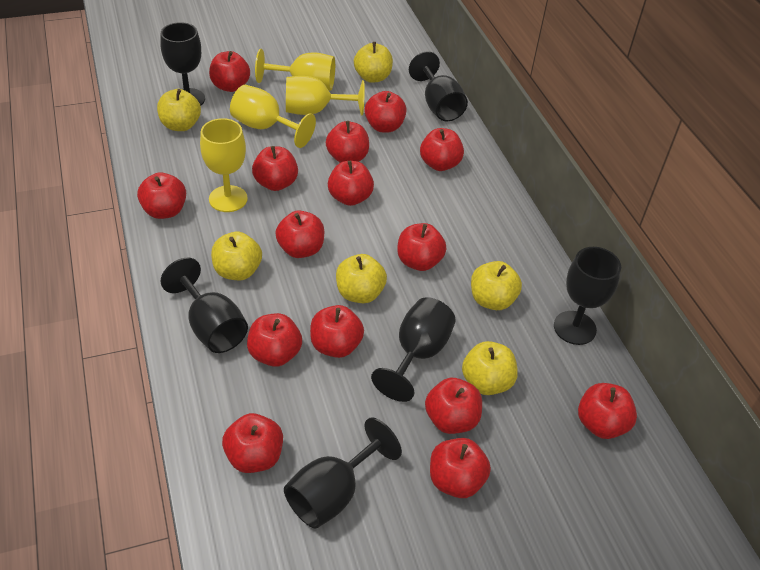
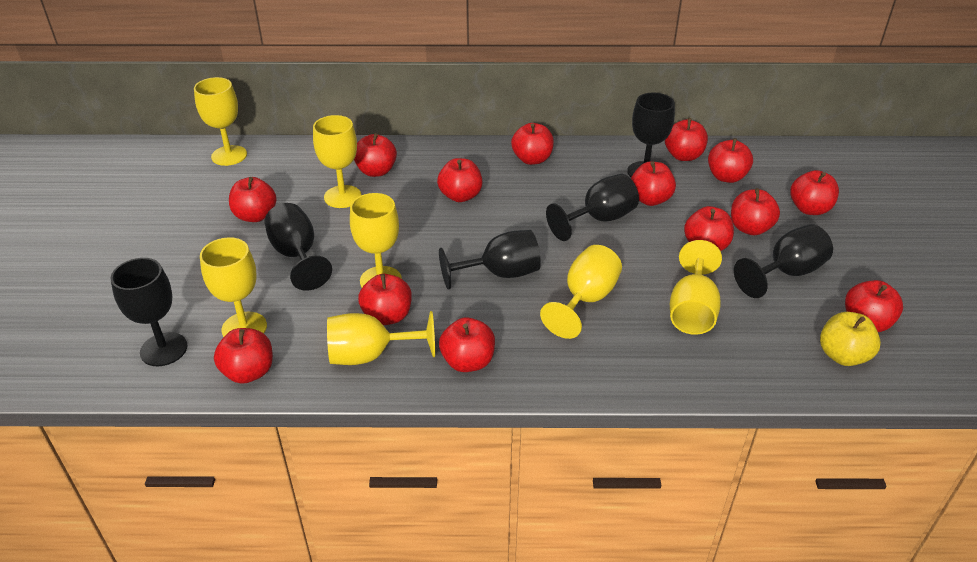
red apple: [137,172,186,219] [209,51,250,92] [222,413,283,473] [247,313,302,367] [252,146,298,191] [275,210,324,258] [310,305,364,358] [326,121,369,163] [328,161,374,206] [365,91,407,133] [397,223,446,271] [420,128,464,171] [425,378,482,434] [430,438,491,498] [578,383,637,439] = 15 -> [214,328,273,384] [229,177,277,222] [354,133,397,177] [358,274,412,325] [437,158,482,202] [439,317,495,372] [511,123,554,165] [631,161,676,206] [665,118,708,161] [684,206,734,251] [708,138,753,183] [731,188,780,236] [790,170,839,215] [845,280,903,332] = 14
yellow apple: [157,89,201,131] [211,232,262,280] [336,254,387,303] [354,42,393,83] [462,341,518,395] [471,261,522,310] = 6 -> [820,312,881,366] = 1
yellow goblet: [200,118,248,212] [230,85,316,148] [255,49,335,91] [286,76,365,116] = 4 -> [194,77,247,166] [200,237,267,337] [313,115,361,208] [327,311,435,365] [350,193,402,287] [540,245,622,339] [670,240,722,335] = 7

